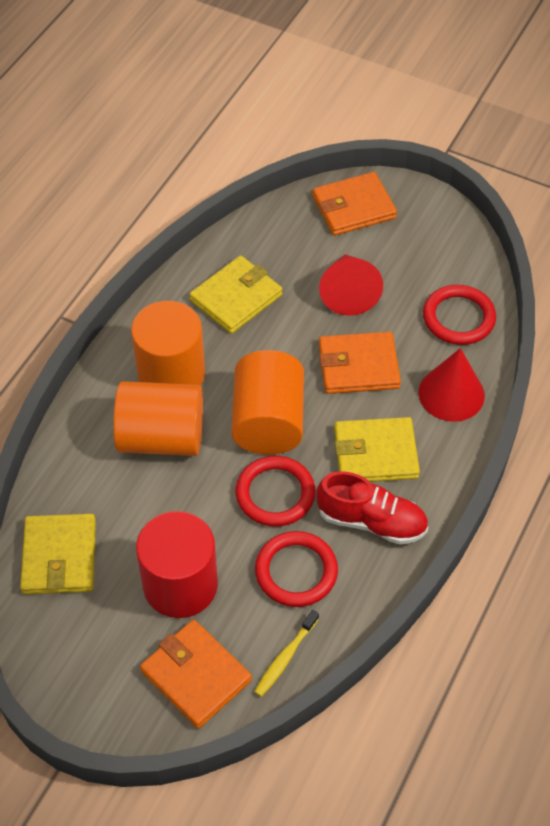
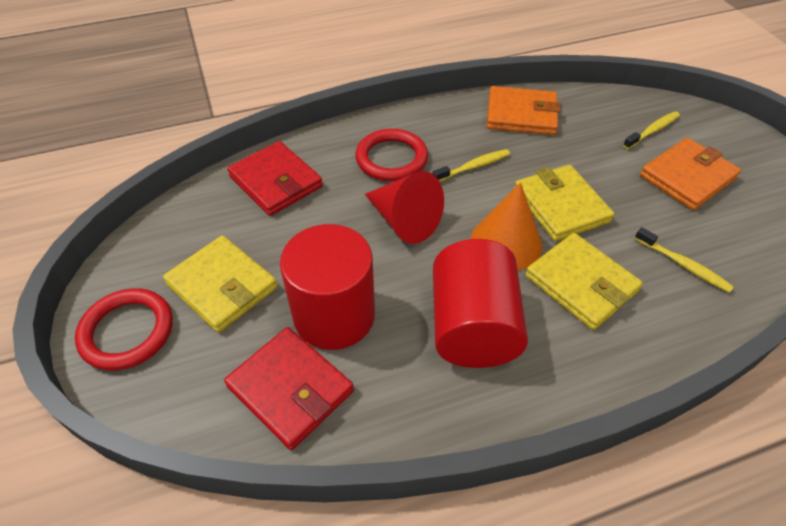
orange cone: none = 0 -> [471,182,542,271] = 1
orange cylinder: [113,381,203,456] [131,301,205,386] [231,350,304,455] = 3 -> none = 0
orange wallet: [140,619,252,729] [312,172,397,236] [319,332,401,394] = 3 -> [487,86,560,135] [640,138,741,210] = 2
red cone: [319,254,383,316] [419,348,485,422] = 2 -> [365,171,444,244] = 1
red cylinder: [136,511,218,618] = 1 -> [280,224,375,350] [433,239,528,368] = 2
red ring: [236,456,315,527] [255,531,338,607] [423,285,496,345] = 3 -> [75,288,173,370] [355,129,428,181] = 2
red shoe: [317,471,428,545] = 1 -> none = 0
red wallet: none = 0 -> [224,327,354,450] [227,141,323,216] = 2
yellow toothbrush: [254,610,319,697] = 1 -> [432,149,510,182] [623,111,680,149] [635,227,734,293] = 3

